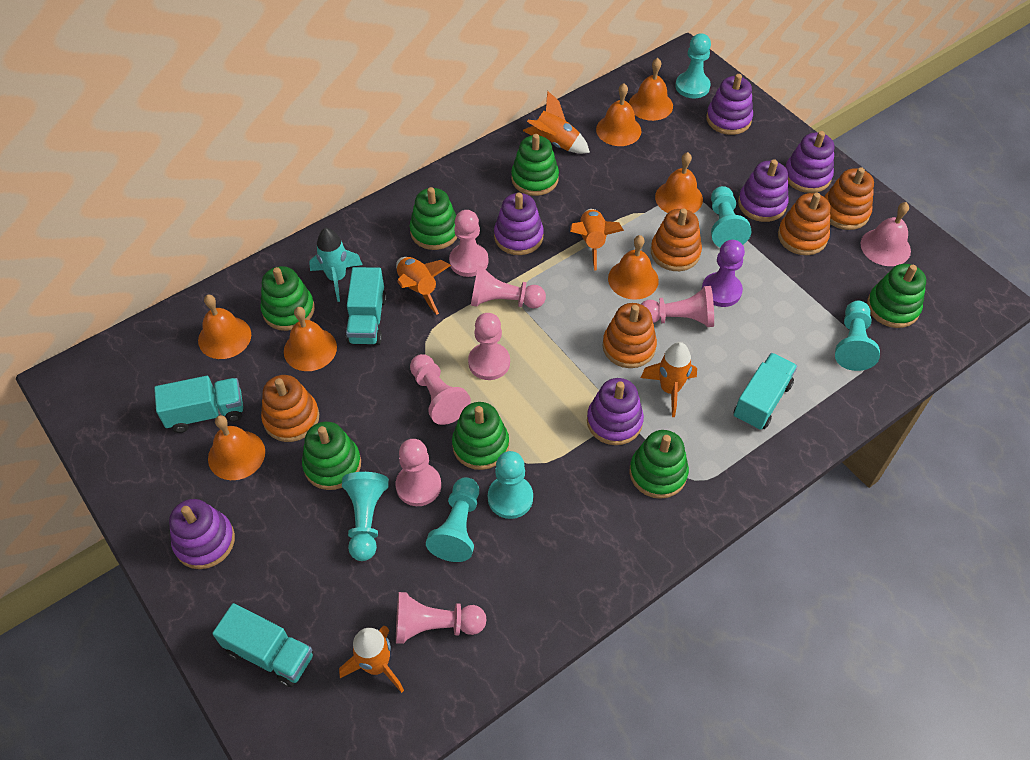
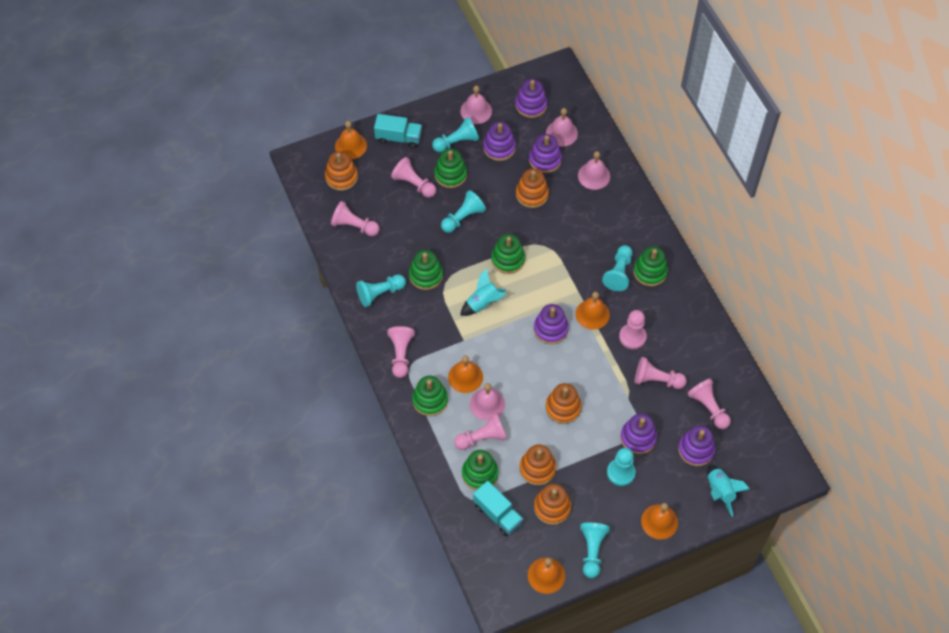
green stacking toy: [260,266,315,331] [302,422,361,490] [410,187,458,250] [452,402,509,470] [511,134,559,196] [629,430,689,499] [867,264,926,328] = 7 -> [409,250,443,290] [412,376,448,416] [434,149,467,188] [462,450,499,490] [491,234,525,274] [633,246,668,286] = 6
orange bell: [198,294,251,359] [208,415,265,480] [284,307,337,371] [596,83,641,146] [608,235,659,300] [629,58,673,121] [655,152,703,213] = 7 -> [335,121,367,159] [448,356,483,393] [528,558,565,594] [575,292,610,330] [641,503,678,539] = 5
orange rocket: [339,625,404,693] [396,257,451,315] [523,91,590,154] [570,209,624,271] [641,342,697,417] = 5 -> none = 0
pink bell: [860,202,911,266] = 1 -> [460,85,492,124] [470,383,505,421] [546,108,578,147] [578,151,610,190] = 4
purple pawn: [702,240,745,307] = 1 -> none = 0
turquoise rocket: [309,228,362,302] = 1 -> [460,268,507,316] [707,465,750,517] = 2
turquoise truck: [154,376,243,433] [212,603,313,687] [346,267,387,345] [734,353,797,430] = 4 -> [374,114,422,148] [473,481,523,536] = 2

